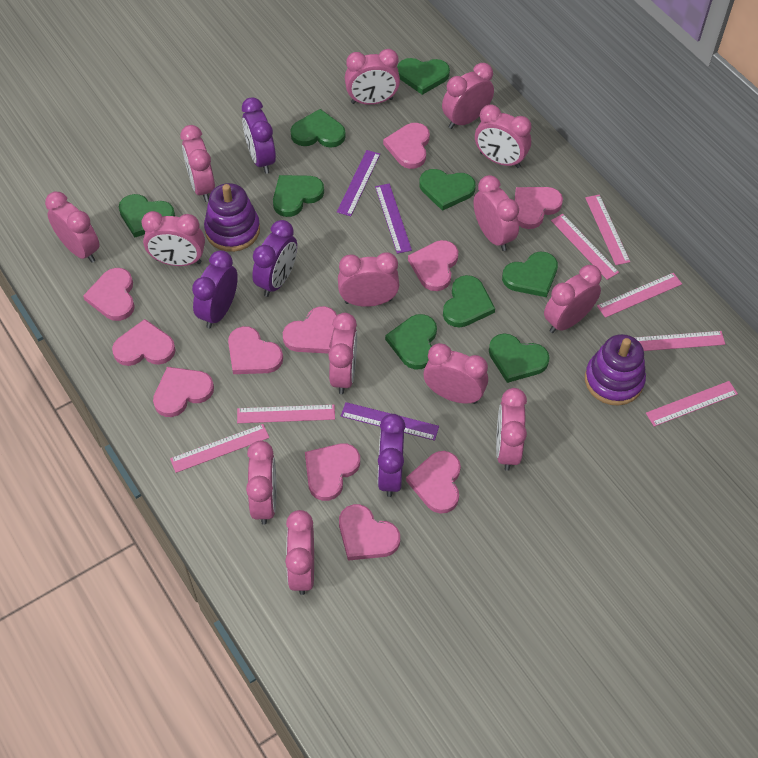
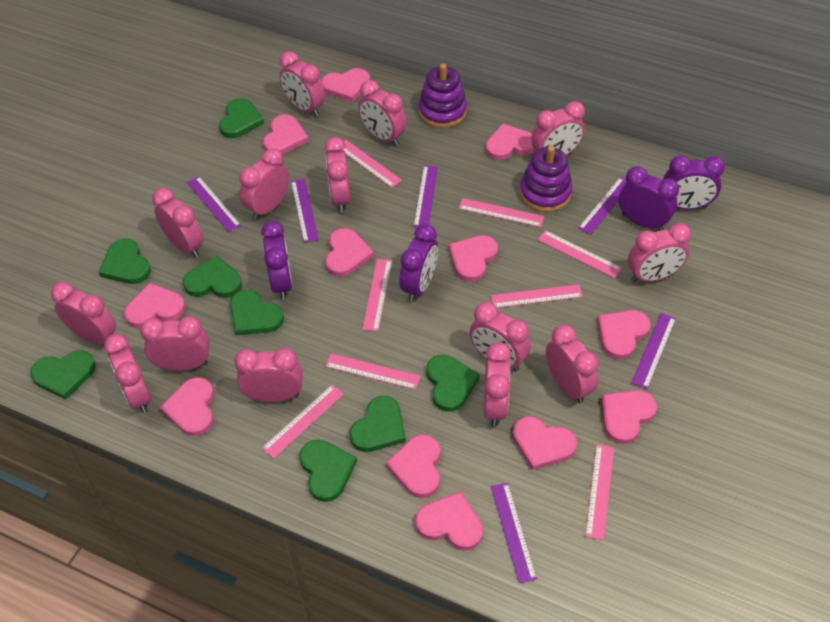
green heart: [119,194,175,237] [273,175,324,217] [291,109,346,148] [385,314,437,369] [397,58,450,95] [419,169,476,211] [443,275,495,328] [489,333,550,383] [502,251,558,297] = 9 -> [30,350,96,400] [99,239,151,284] [183,256,242,298] [219,98,264,138] [230,290,284,335] [300,440,357,502] [350,396,406,452] [426,355,480,412] = 8
pink heart: [83,268,135,321] [112,319,176,366] [153,367,214,417] [228,326,283,374] [283,306,337,354] [305,443,360,501] [339,504,400,561] [383,123,430,169] [406,451,461,514] [408,240,458,291] [515,187,563,229] = 11 -> [124,283,185,328] [160,377,214,436] [263,115,309,154] [321,68,370,102] [325,228,374,277] [386,434,441,498] [415,492,483,551] [449,235,498,282] [485,124,535,160] [512,416,577,470] [597,310,651,360] [601,390,657,444] = 12
pink ruler: [170,424,269,473] [237,405,335,423] [551,214,619,280] [585,195,630,265] [597,273,682,318] [634,331,725,351] [646,381,738,427] = 7 -> [262,385,344,459] [325,353,421,390] [343,140,402,188] [362,259,392,332] [458,198,544,227] [491,284,583,308] [538,230,622,278] [585,444,614,540] = 8
purple ruler: [337,150,380,216] [341,402,439,441] [375,184,412,254] = 3 -> [187,176,241,232] [291,179,319,243] [413,165,438,227] [491,483,537,584] [578,177,627,235] [631,313,676,389] = 6

